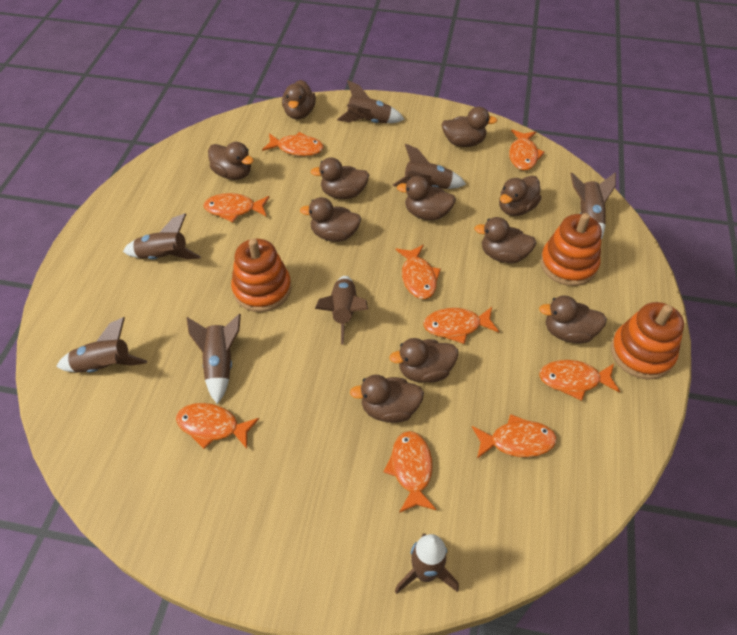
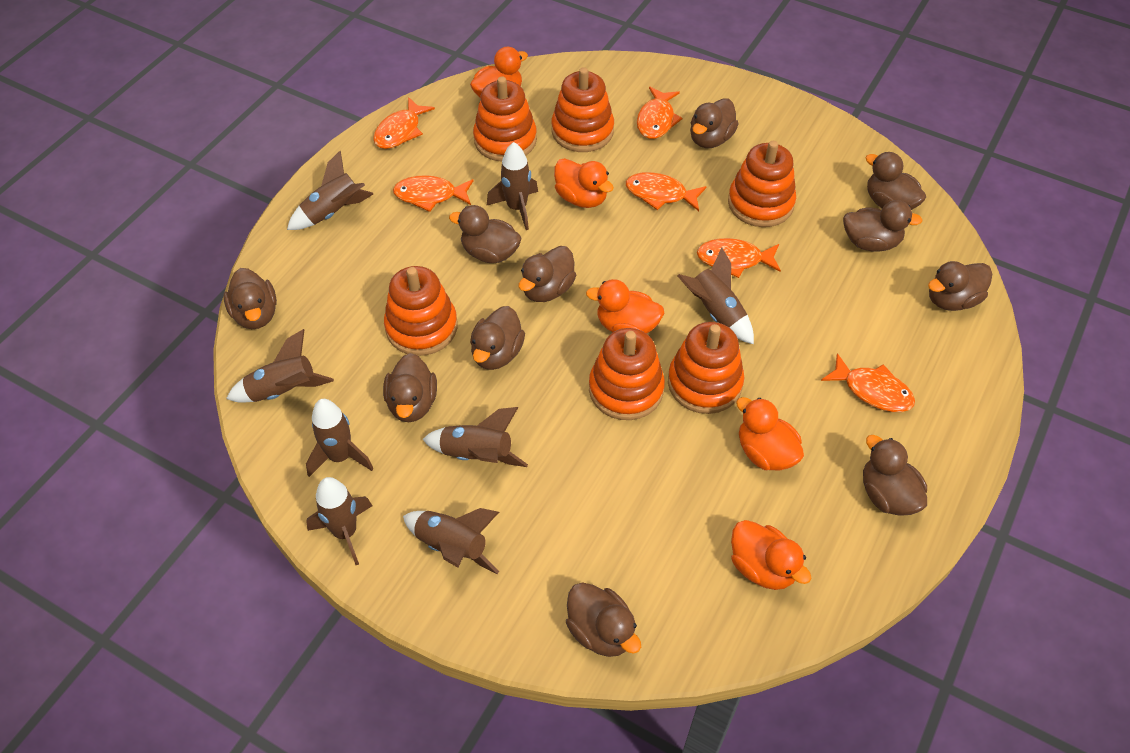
orange duck: none = 0 -> [470,47,528,97] [554,158,614,208] [586,279,664,334] [731,520,811,590] [736,397,804,470] = 5
orange fish: [176,403,259,449] [203,193,269,222] [262,132,324,156] [384,431,437,513] [396,245,441,299] [423,307,499,344] [472,414,557,459] [509,129,545,170] [539,360,620,401] = 9 -> [373,97,435,149] [393,175,474,212] [626,172,707,211] [637,87,683,139] [697,238,781,278] [821,353,915,412] = 6
orange stacking toy: [231,239,291,312] [540,213,602,286] [611,302,684,379] = 3 -> [384,266,458,356] [473,77,537,162] [551,67,614,152] [589,328,665,420] [668,322,744,414] [728,141,796,227] = 6

